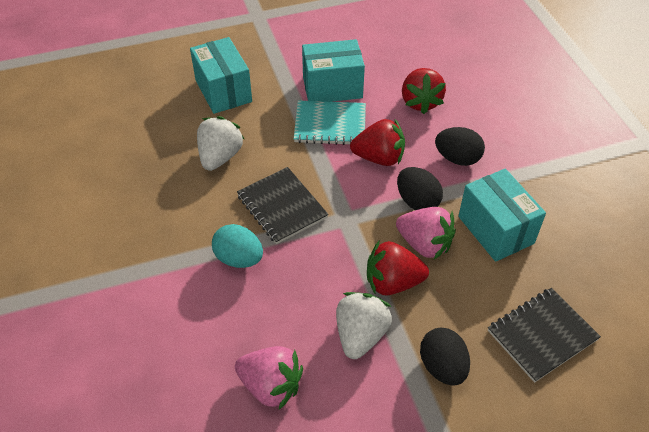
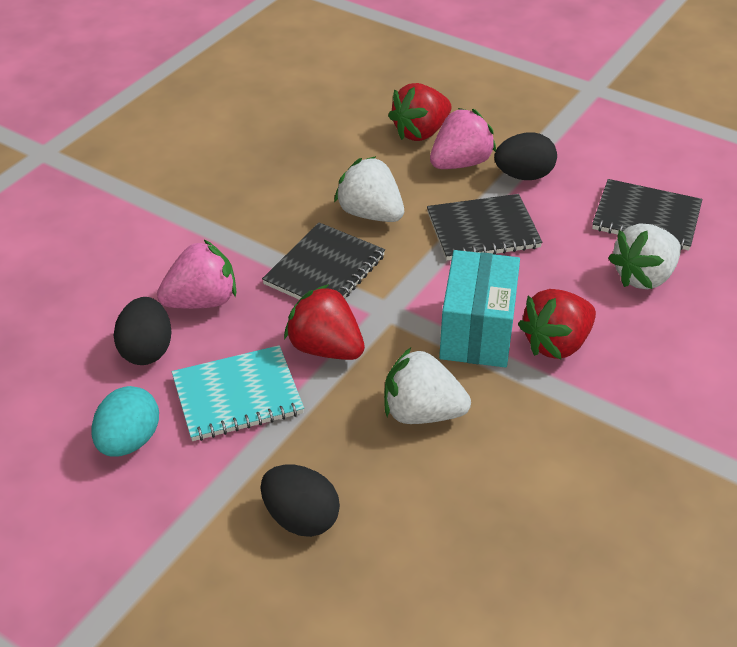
black notebook: [237,167,329,244] [488,288,601,383] = 2 -> [262,222,385,300] [427,194,543,260] [592,179,702,251] = 3
turquoise box: [190,37,252,114] [302,39,365,102] [458,169,546,262] = 3 -> [439,250,520,367] = 1
white strawberry: [197,116,244,171] [336,292,392,359] = 2 -> [334,156,404,222] [384,347,471,424] [608,223,681,289] = 3

